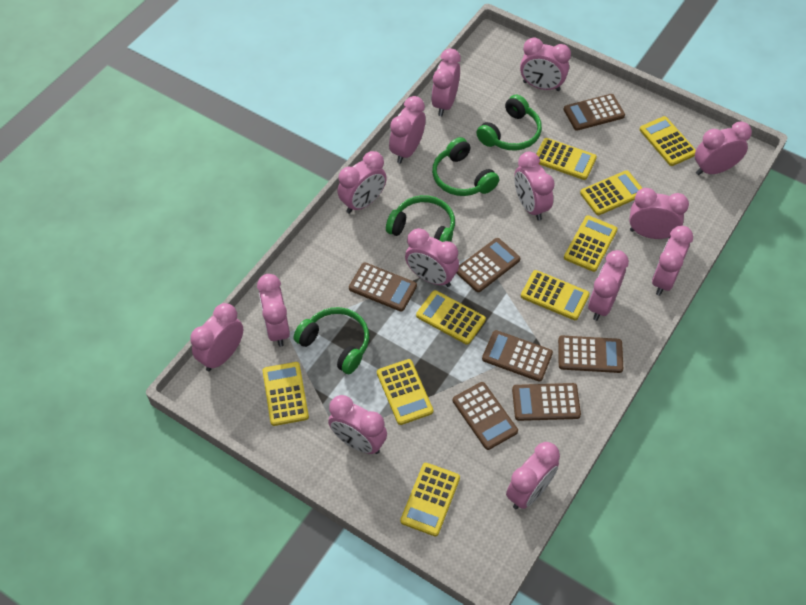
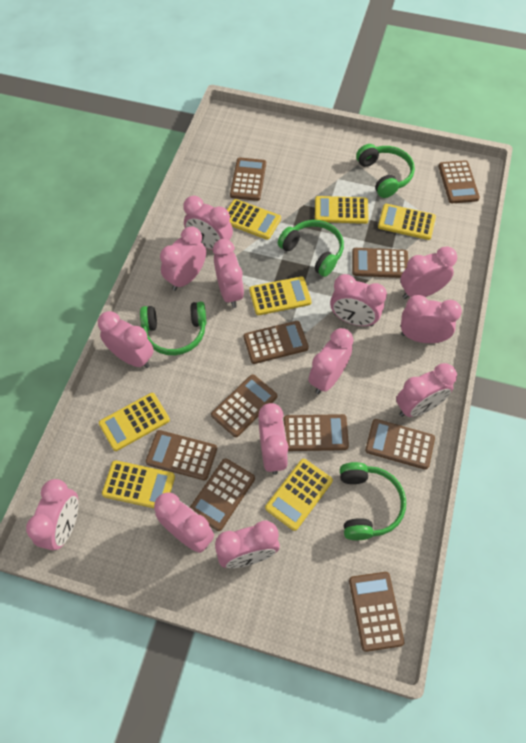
brown calculator: [349,262,417,312] [453,382,518,450] [456,238,520,292] [482,330,553,382] [512,383,581,421] [558,335,623,373] [564,94,625,131] = 7 -> [146,430,217,480] [190,458,255,531] [211,374,277,437] [230,157,266,201] [244,321,309,364] [284,414,349,451] [349,572,404,652] [352,248,408,278] [365,419,435,470] [438,160,480,203] = 10
pink clock: [190,303,243,371] [257,274,290,347] [328,395,387,454] [337,151,387,214] [389,96,426,164] [405,228,459,287] [431,48,461,116] [506,442,560,509] [514,151,555,221] [520,37,571,91] [588,250,629,321] [629,188,689,239] [652,226,693,296] [695,122,752,175] = 14 -> [26,479,78,551] [98,311,154,368] [154,493,214,553] [160,227,206,291] [183,196,233,250] [213,239,244,308] [215,520,280,568] [258,403,288,475] [309,328,354,394] [330,274,387,327] [396,363,457,417] [400,246,457,299] [401,295,462,343] = 13
yellow calculator: [263,362,309,426] [377,359,433,425] [400,463,460,536] [416,290,486,345] [521,270,590,320] [536,138,597,180] [564,215,618,272] [580,170,642,215] [640,116,696,166] = 9 -> [99,393,170,451] [102,460,175,508] [227,199,281,240] [249,276,312,315] [265,459,333,531] [315,196,369,224] [378,204,436,240] = 7

